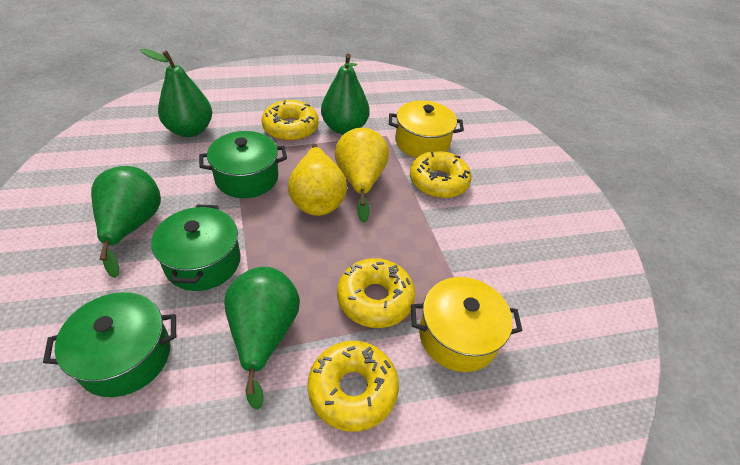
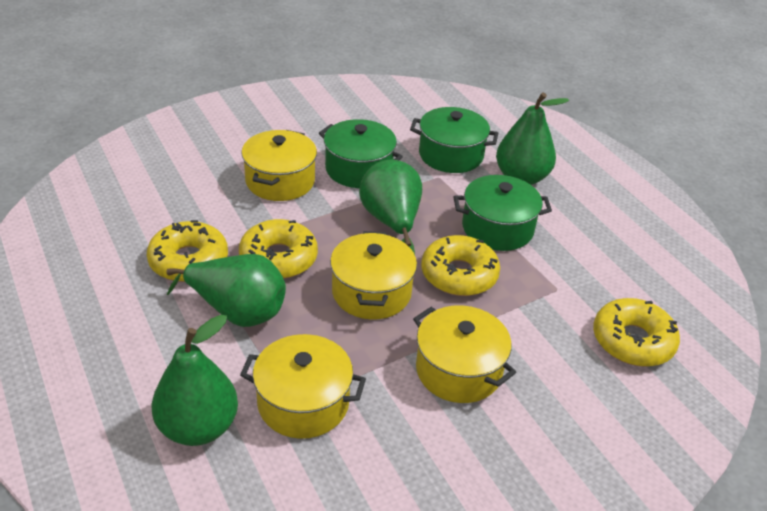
yellow pear: [288,144,347,216] [335,128,389,223] = 2 -> none = 0
yellow pot: [389,100,464,158] [411,277,523,372] = 2 -> [240,334,366,439] [241,130,317,201] [330,231,417,319] [413,305,516,403] = 4

